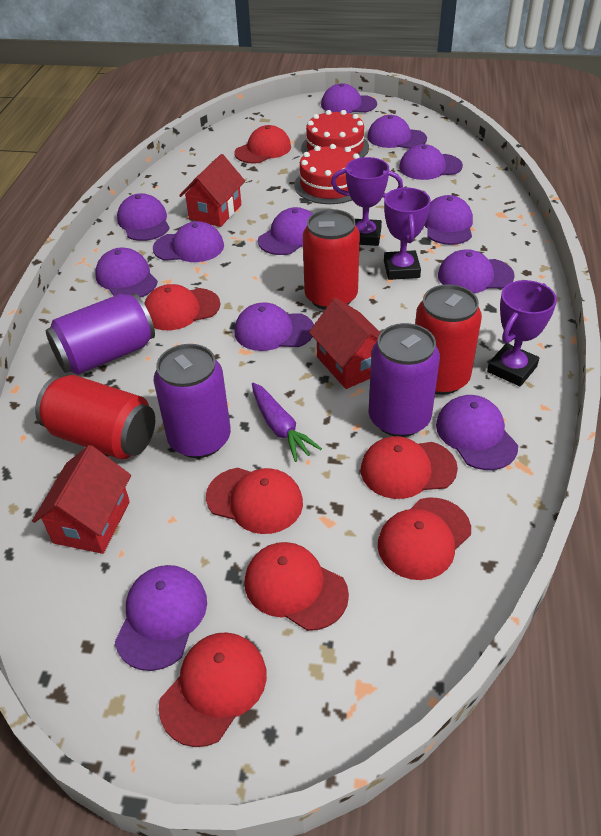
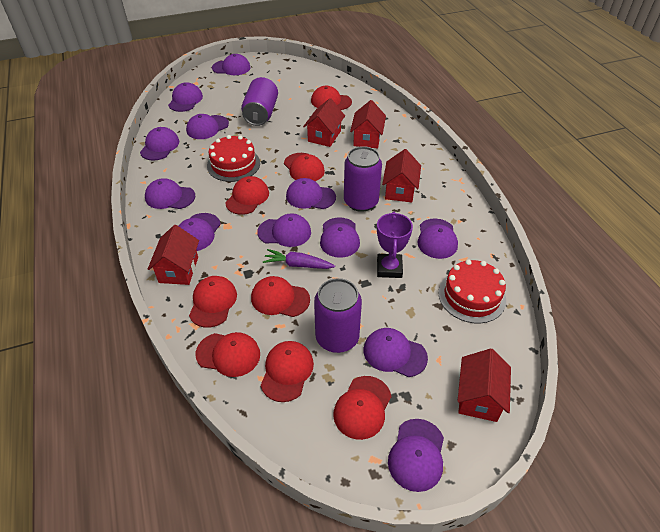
purple trophy: [331,157,403,246] [384,188,431,280] [487,280,557,386] = 3 -> [377,212,413,278] = 1
red can: [35,375,155,460] [303,209,360,310] [415,284,482,395] = 3 -> none = 0
red cap: [144,284,220,330] [159,632,267,747] [206,468,303,534] [235,125,291,164] [245,542,349,631] [361,436,458,499] [378,497,471,580] = 7 -> [189,276,237,328] [195,332,260,377] [225,176,269,215] [251,276,310,317] [261,341,314,402] [284,153,325,181] [311,86,352,110] [333,376,391,440] = 8
red house: [32,445,131,554] [179,154,245,227] [309,298,380,389] = 3 -> [148,225,199,285] [303,98,345,147] [350,100,386,149] [382,149,421,202] [458,348,511,422] = 5

